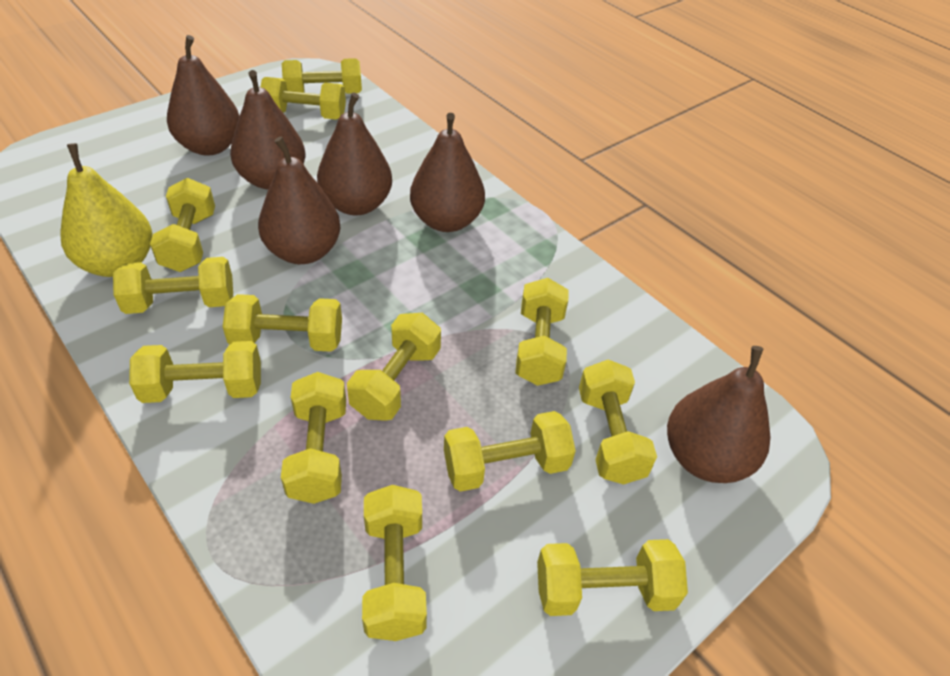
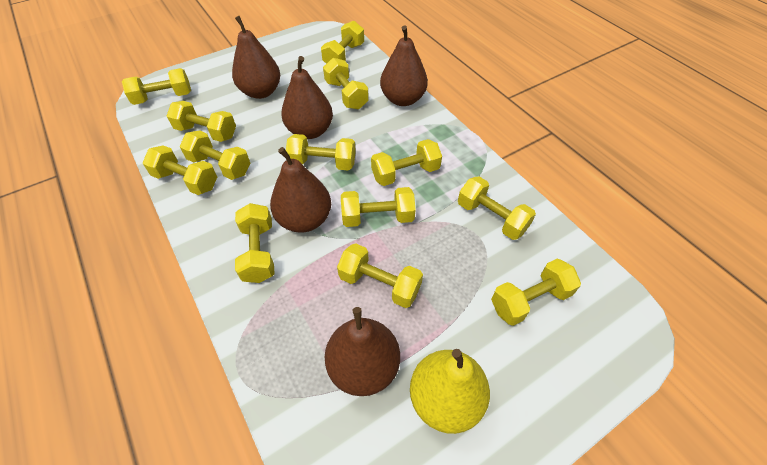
brown pear: [167,35,239,155] [230,70,305,190] [258,136,341,264] [317,93,392,215] [410,113,485,232] [667,346,770,483] = 6 -> [232,16,280,99] [270,147,331,233] [281,56,333,139] [324,307,400,396] [380,25,428,106] = 5

